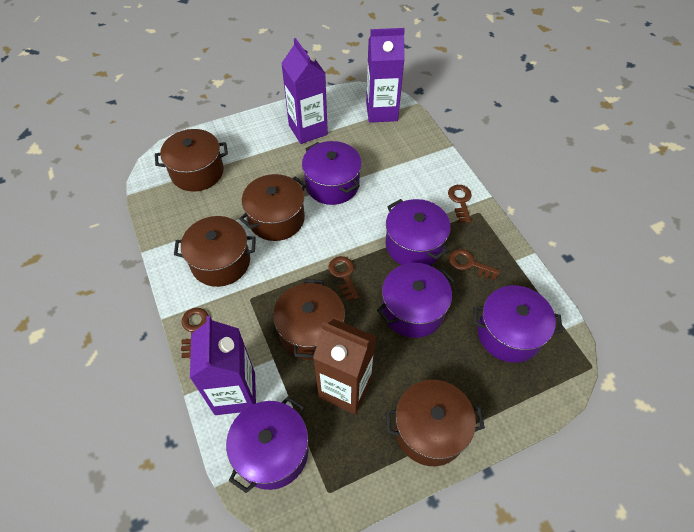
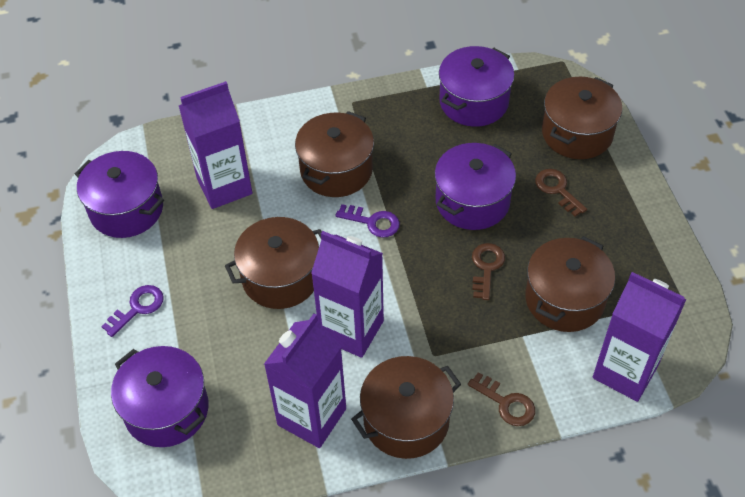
brown carton: [313,319,377,414] = 1 -> none = 0
brown key: [181,308,209,358] [328,256,359,301] [448,185,472,223] [449,249,500,280] = 4 -> [468,372,535,426] [472,243,505,300] [535,169,587,217] = 3
purple carton: [190,316,256,415] [281,38,328,144] [366,28,405,123] = 3 -> [179,81,252,209] [264,313,346,448] [311,231,384,358] [593,272,686,402] = 4
purple key: none = 0 -> [101,285,164,337] [336,204,400,238] = 2
purple pot: [226,397,308,493] [302,141,362,205] [377,263,455,338] [386,199,450,266] [473,285,563,363] = 5 -> [75,151,164,238] [111,346,209,447] [435,143,516,230] [439,46,515,127] = 4

